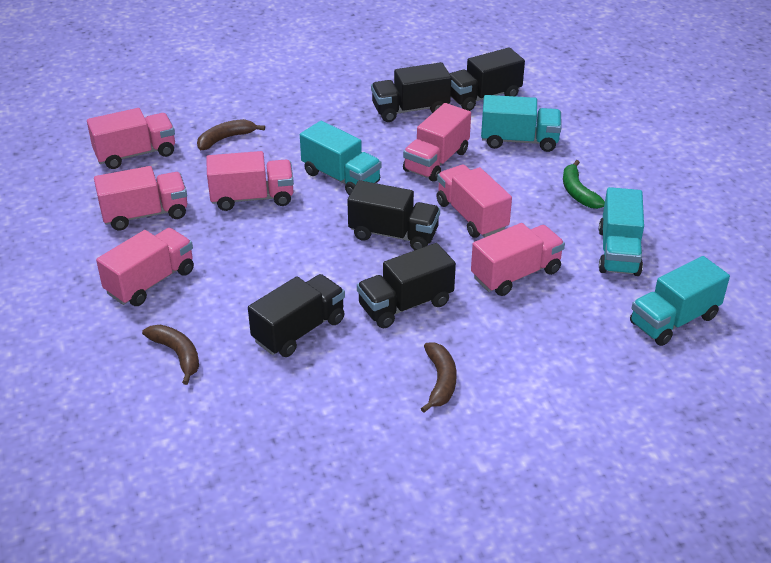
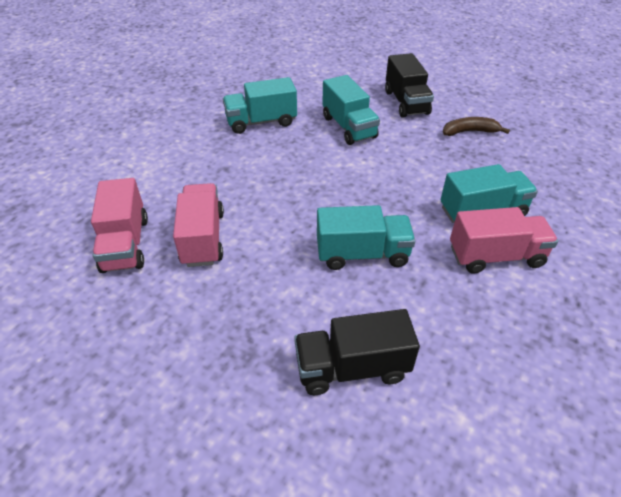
black truck: [248,274,345,357] [347,180,440,250] [357,243,456,328] [371,62,451,122] [450,47,525,111] = 5 -> [294,309,420,395] [385,53,434,118] = 2
brown banana: [142,325,199,385] [197,119,265,150] [421,342,456,413] = 3 -> [443,117,510,136] = 1
green banana: [563,160,605,209] = 1 -> none = 0
pink truck: [87,108,175,169] [94,166,187,231] [96,228,194,306] [206,151,294,211] [403,103,471,182] [437,165,512,238] [471,223,565,296] = 7 -> [91,178,148,273] [173,183,224,267] [450,207,558,274] = 3

